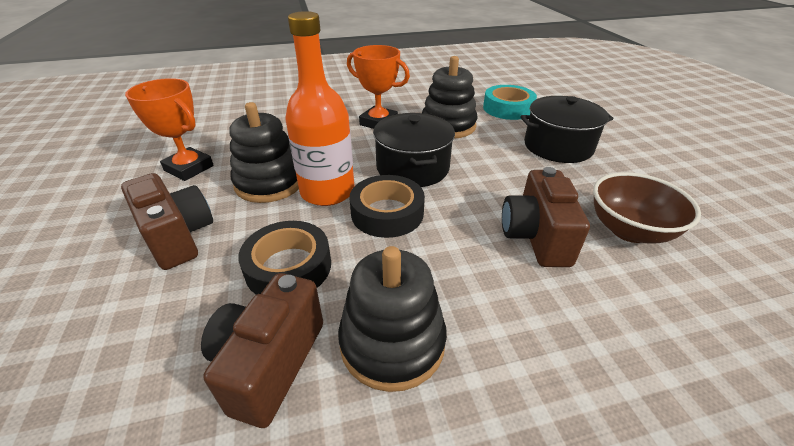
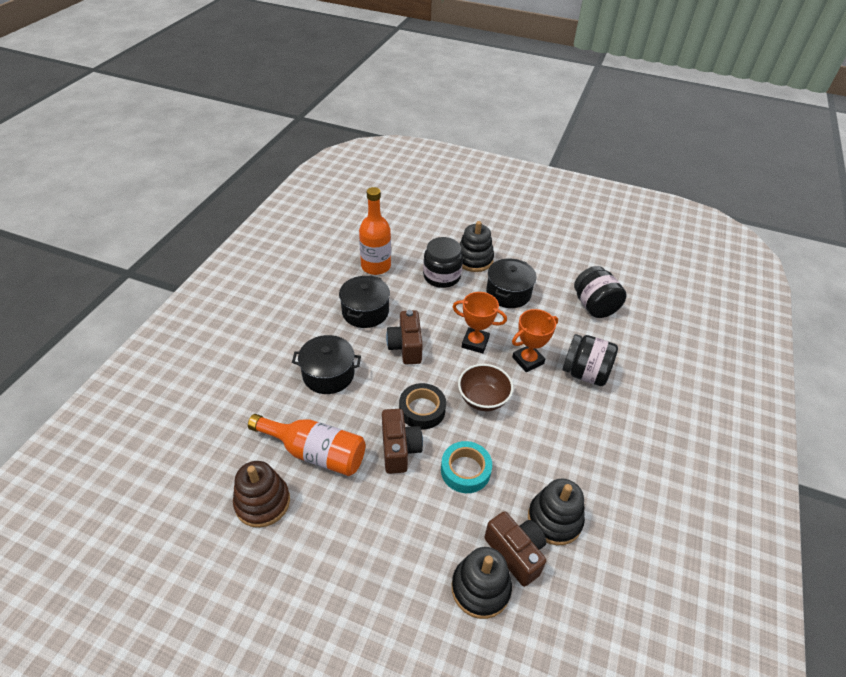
black jar: none = 0 -> [423,237,463,288] [563,334,618,386] [574,266,627,318] = 3
black pot: [373,113,455,187] [520,96,614,163] = 2 -> [292,335,361,394] [339,275,390,328] [486,259,536,308] = 3
black tape: [238,221,331,295] [349,175,425,238] = 2 -> [399,383,446,429] = 1
brown stacking toy: none = 0 -> [233,461,290,528] = 1
orange bottle: [285,11,354,206] = 1 -> [248,414,366,476] [359,187,391,275] = 2

